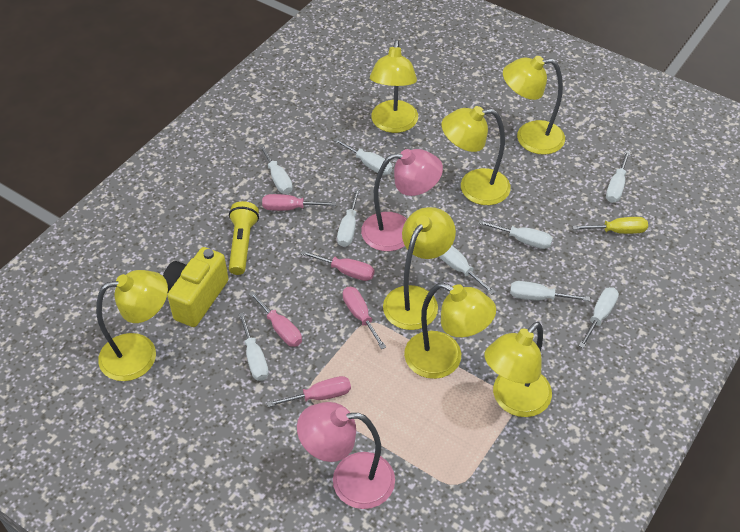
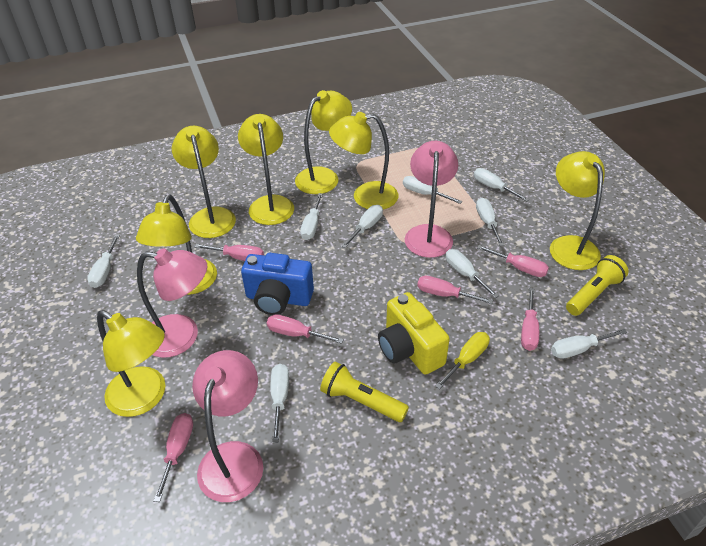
blue camera: none = 0 -> [241,253,314,315] = 1
pink lamp: [297,402,395,509] [361,149,443,251] = 2 -> [137,248,207,358] [192,350,263,502] [405,141,458,258] = 3
pink screwdriver: [249,291,302,347] [262,194,336,211] [267,376,351,407] [301,250,374,281] [343,287,386,349] = 5 -> [154,413,193,502] [195,244,264,261] [267,314,344,344] [417,276,493,304] [477,245,549,277] [521,288,539,351] = 6
yellow flashlight: [229,201,259,275] = 1 -> [320,362,409,422] [566,255,629,316] = 2

